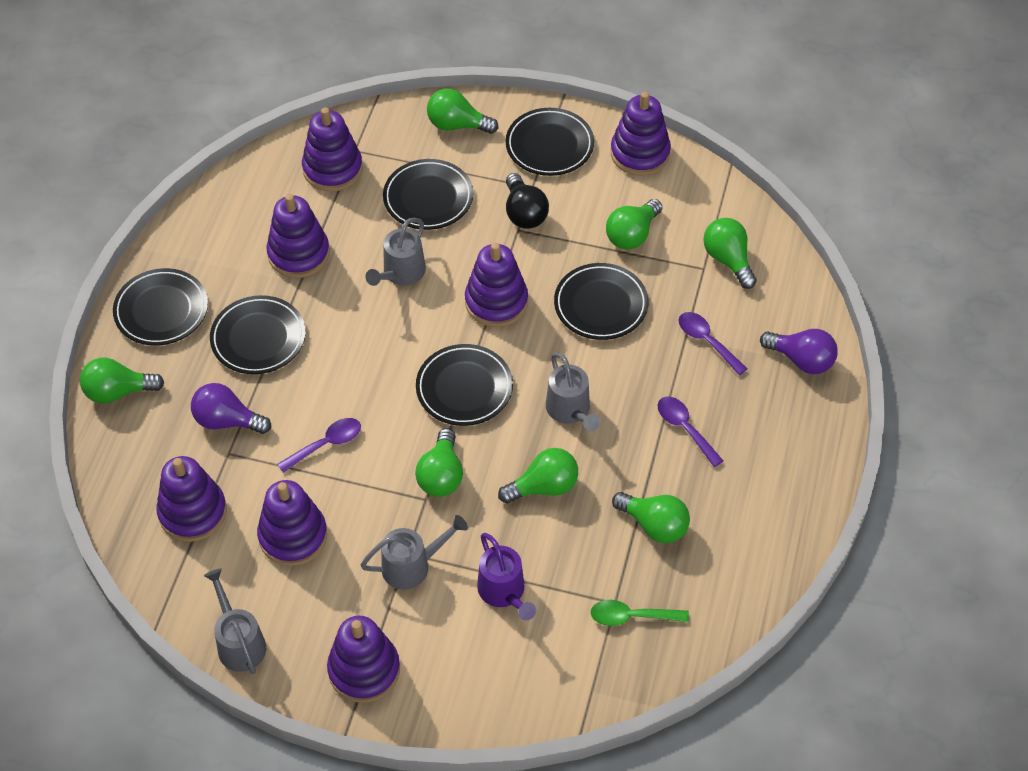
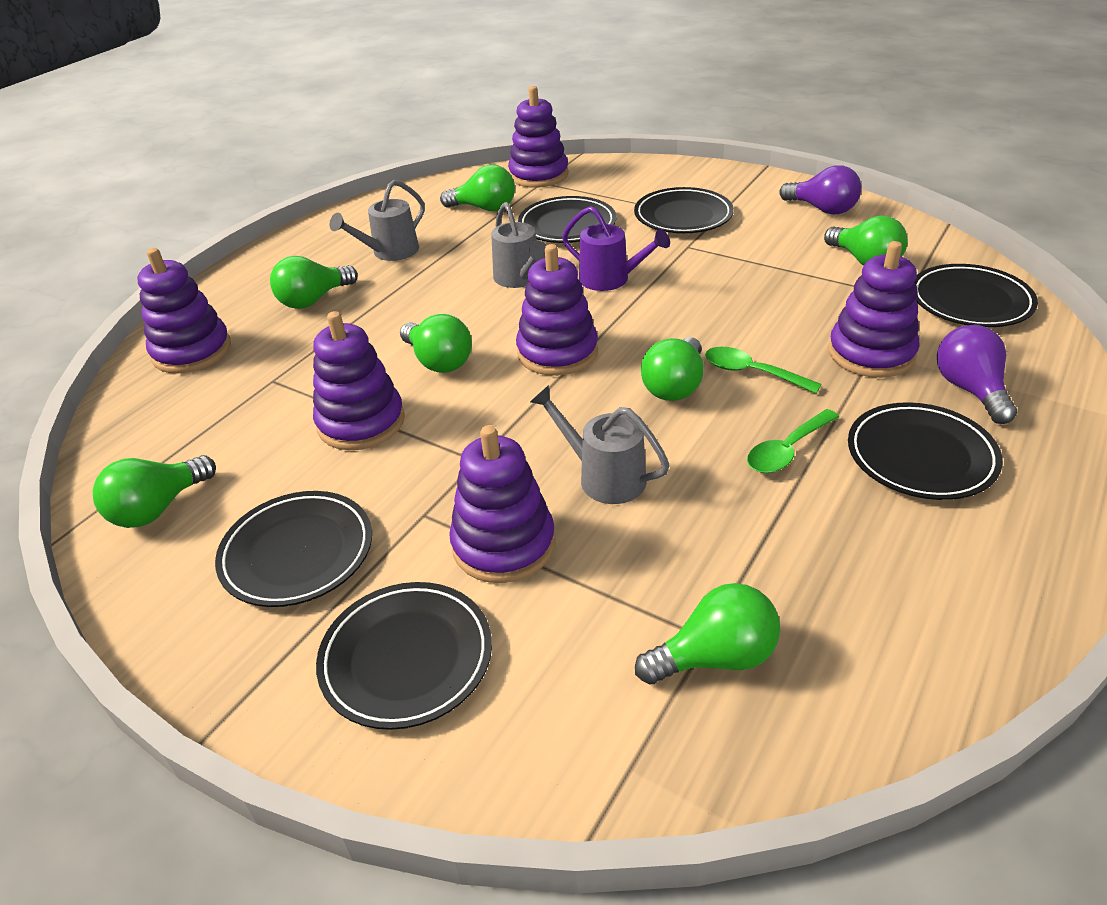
black light bulb: [506,173,549,229] = 1 -> none = 0
green spoon: [590,600,689,626] = 1 -> [705,347,822,393] [747,409,839,473] = 2
grey watering can: [204,569,266,674] [361,515,468,590] [365,218,426,286] [546,352,600,431] = 4 -> [330,180,425,261] [491,202,547,288] [530,385,670,504] = 3
purple spoon: [277,418,361,473] [658,397,723,467] [678,312,747,375] = 3 -> none = 0
purple stacking toy: [157,456,227,542] [257,480,327,566] [267,194,330,278] [302,107,363,192] [327,616,400,703] [465,243,528,327] [611,92,671,176] = 7 -> [137,248,231,373] [313,311,405,450] [449,425,555,583] [508,86,569,188] [516,244,598,376] [829,241,919,378] = 6

